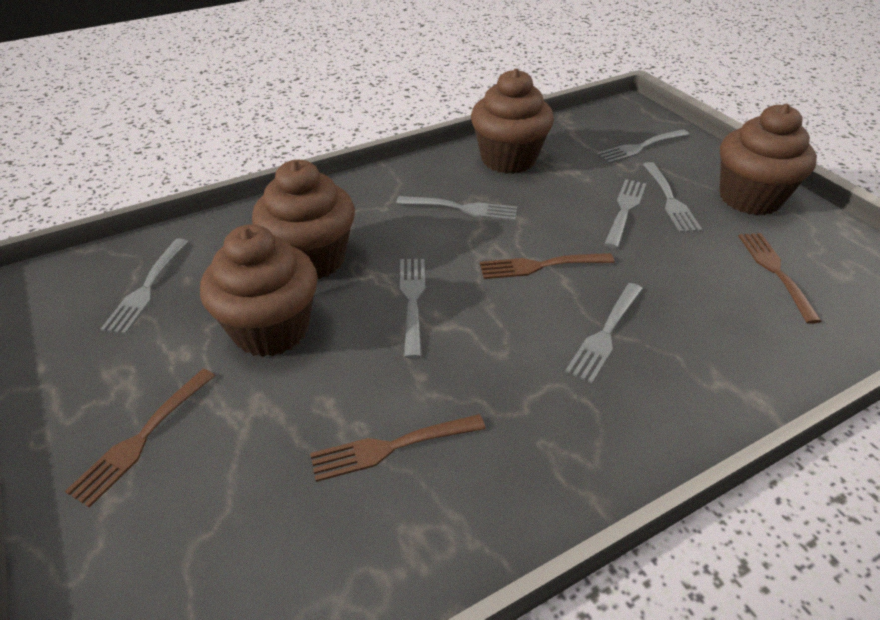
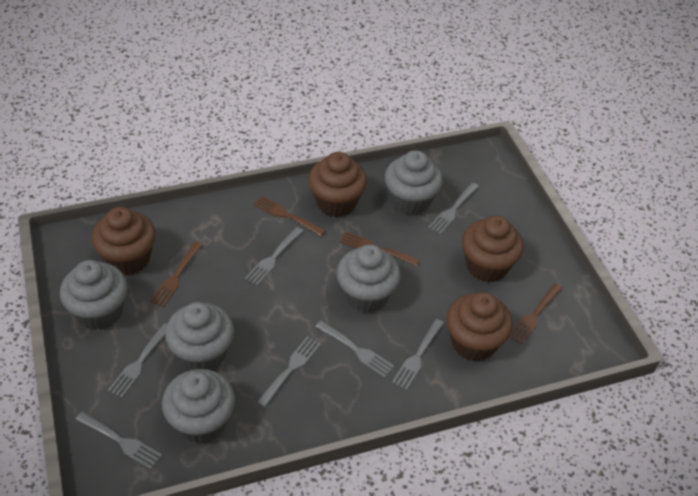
grey cupcake: none = 0 -> [60,260,127,330] [162,369,235,443] [165,302,234,371] [337,244,401,313] [385,150,443,216] = 5

